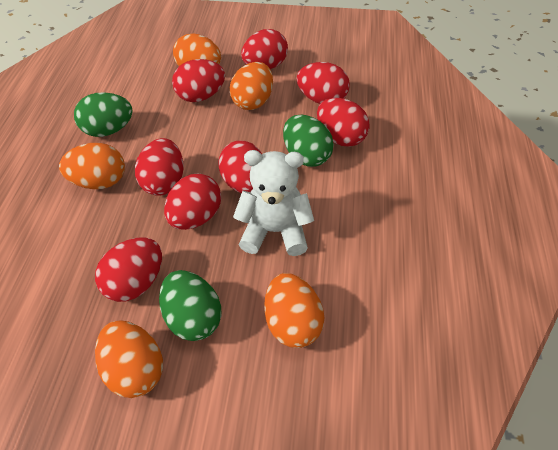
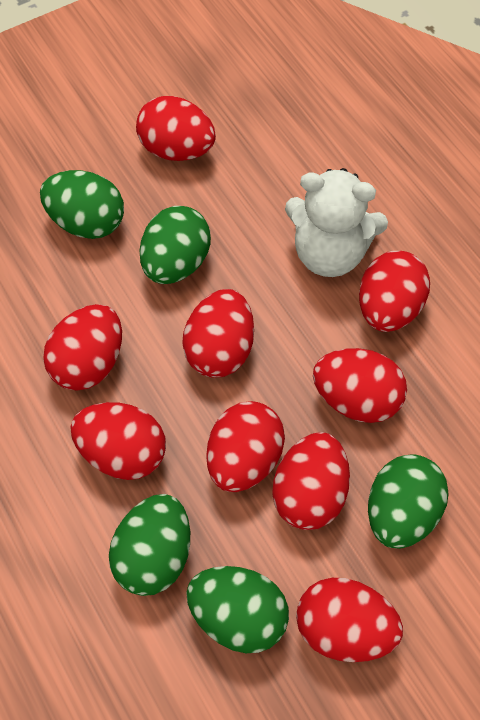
green egg: [74,92,133,137] [159,270,221,341] [283,115,334,167] = 3 -> [40,170,124,239] [109,494,190,596] [140,206,211,284] [186,566,289,653] [368,454,449,549] = 5
orange egg: [59,143,125,189] [95,320,163,398] [173,33,221,66] [230,62,273,110] [264,273,324,348] = 5 -> none = 0
red egg: [95,238,162,302] [135,138,183,196] [164,174,221,230] [172,59,225,102] [218,140,262,193] [241,29,288,69] [296,62,350,104] [317,98,370,147] = 8 -> [43,304,122,391] [70,402,166,480] [136,96,216,161] [182,289,254,377] [206,401,285,492] [272,432,350,530] [296,578,403,662] [313,348,407,423] [359,251,430,332] = 9

